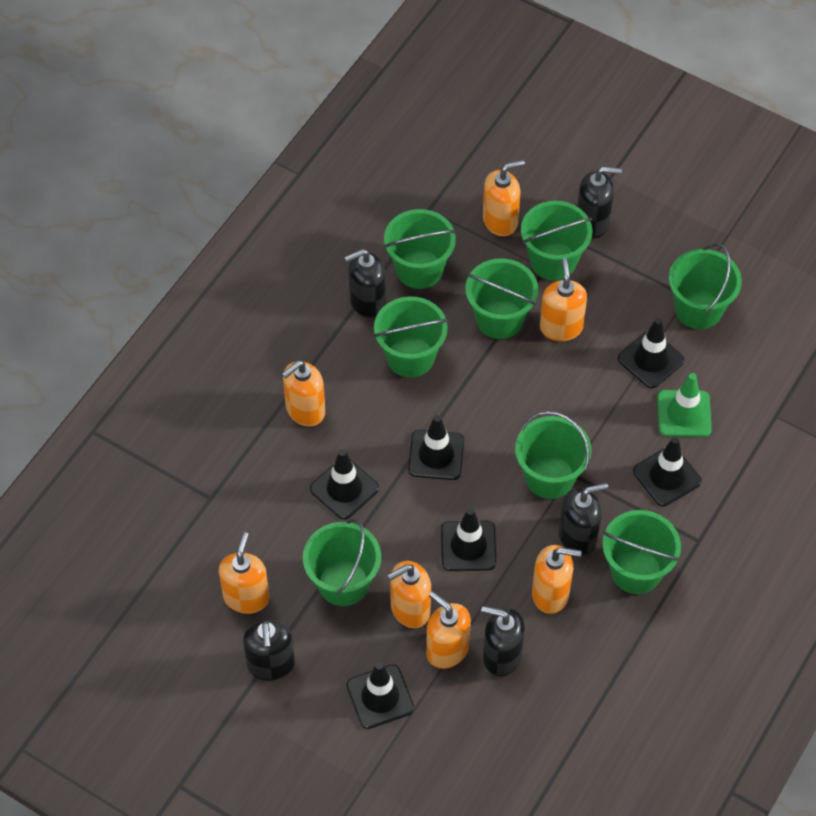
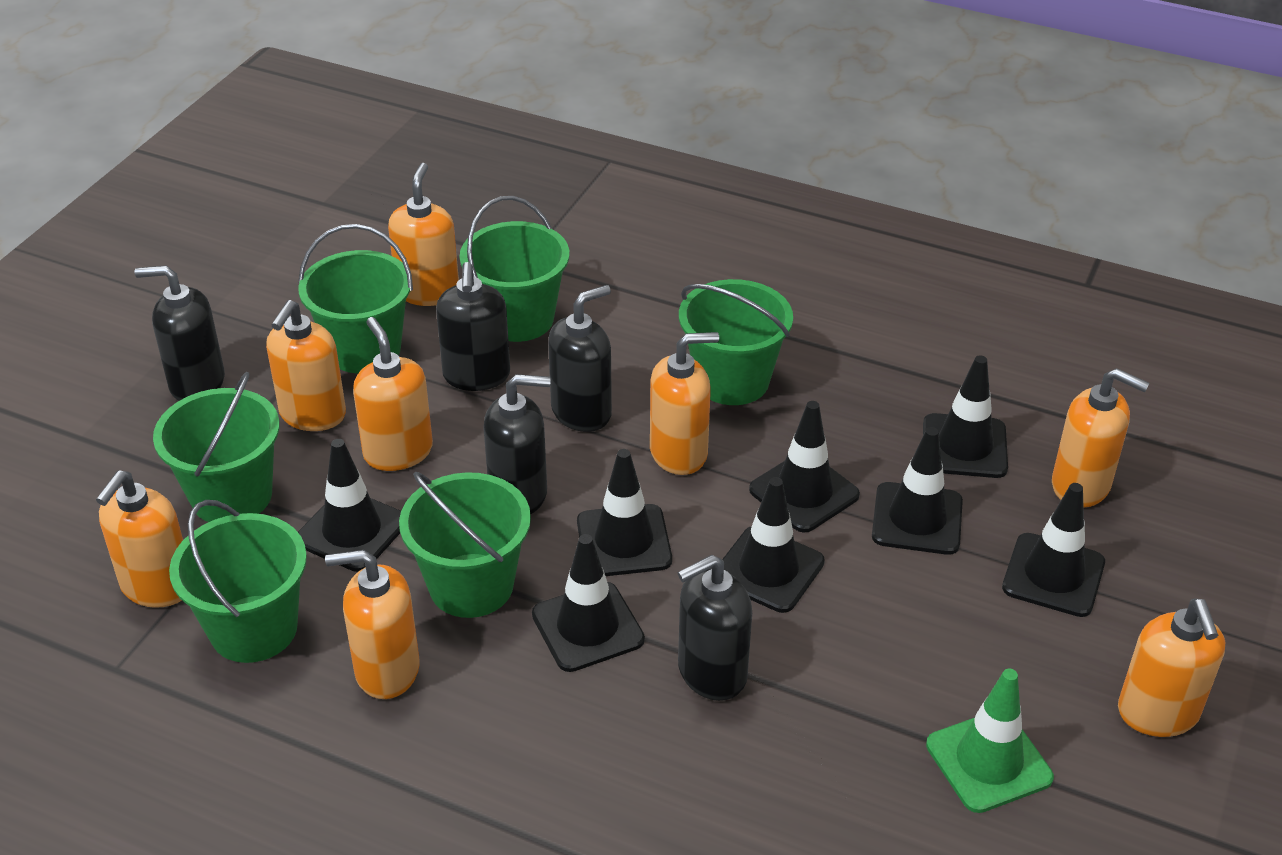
black traffic cone: [310,449,379,520] [347,662,414,729] [408,415,464,480] [441,508,496,571] [618,318,685,388] [633,437,702,506] = 6 -> [298,439,401,572] [532,534,645,672] [577,449,672,576] [722,477,825,613] [749,401,860,533] [872,427,963,555] [923,355,1008,478] [1002,483,1105,617] = 8
green bucket: [303,519,381,606] [373,296,448,378] [384,209,456,289] [465,259,538,339] [515,411,592,499] [521,201,593,280] [602,510,681,594] [669,243,742,329] = 8 -> [153,372,280,522] [169,500,307,663] [298,224,413,374] [399,472,531,618] [459,196,569,342] [679,279,793,405] = 6
orange soap dispenser: [219,532,270,614] [282,361,325,427] [388,561,431,628] [426,591,471,669] [483,160,525,236] [532,545,582,614] [540,258,587,341] = 7 -> [96,470,183,608] [266,300,346,431] [325,550,420,699] [353,317,433,471] [388,163,459,306] [650,332,719,475] [1052,368,1149,507] [1118,598,1225,737] = 8

